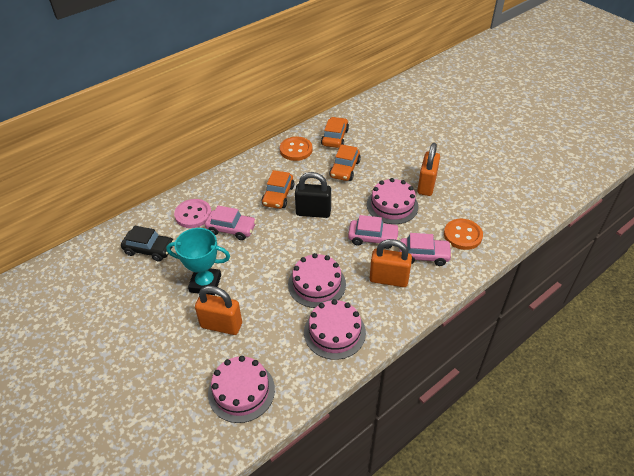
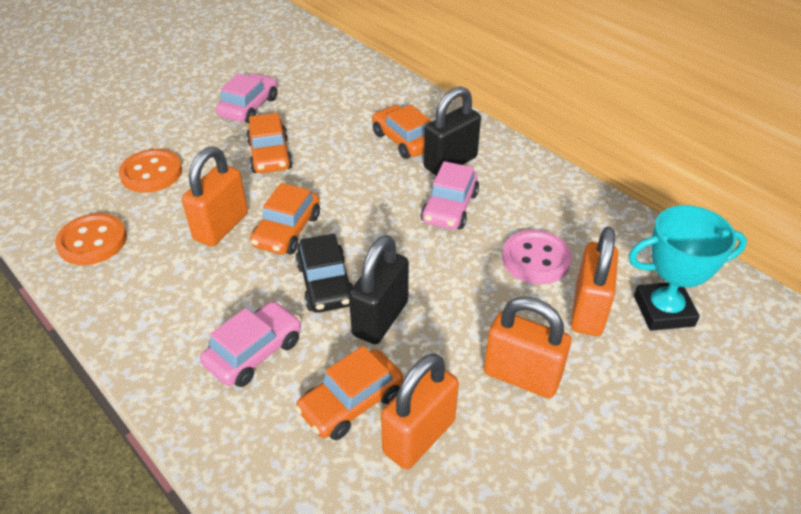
black padlock: [295,172,331,218] = 1 -> [349,235,409,344] [424,86,481,176] = 2
orange car: [262,170,294,209] [321,117,349,148] [329,144,361,181] = 3 -> [246,113,293,173] [250,183,320,255] [295,346,403,440] [372,104,431,159] = 4
orange padlock: [195,286,242,335] [370,239,412,287] [417,143,440,196] = 3 -> [182,147,248,247] [381,354,459,470] [484,297,571,398] [571,226,618,336] = 4
pink cake: [208,356,275,423] [288,253,346,308] [304,299,366,360] [367,178,419,224] = 4 -> none = 0

